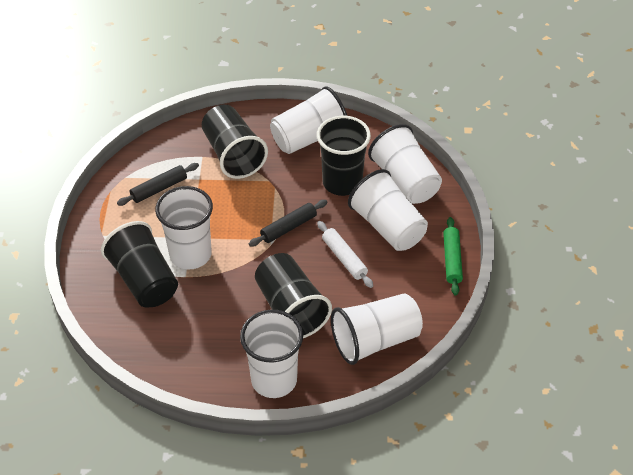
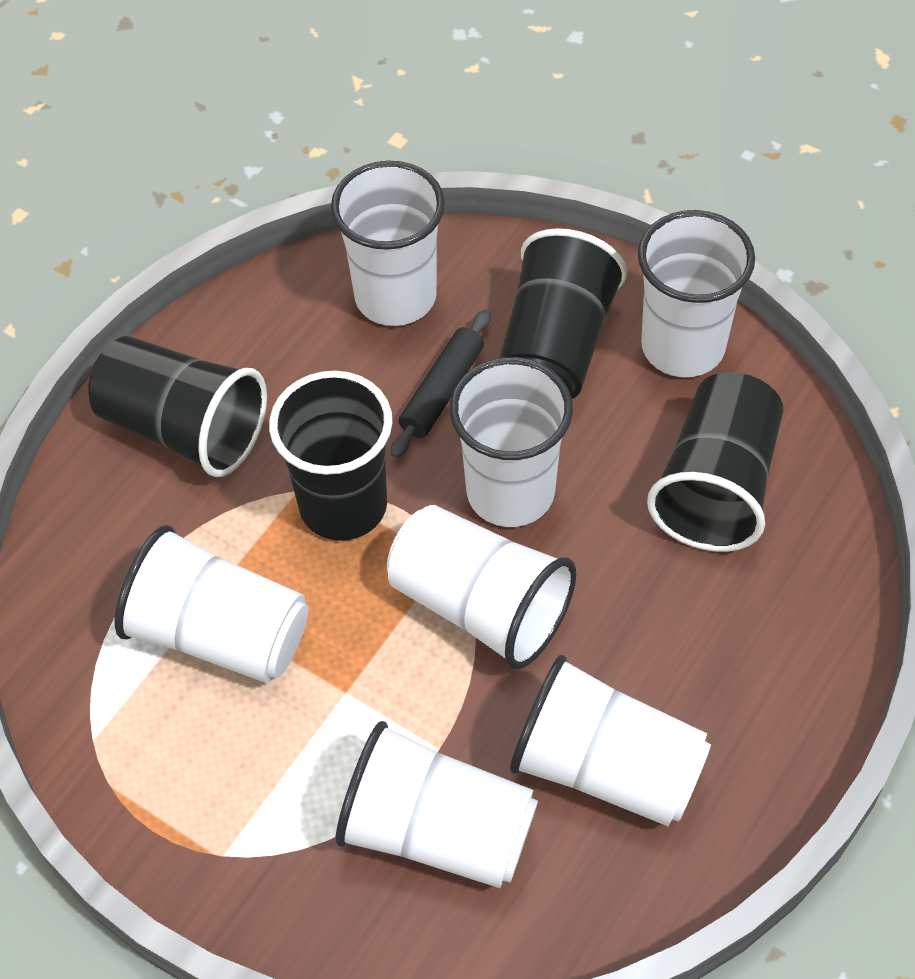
black rolling pin: [117,163,199,206] [249,200,327,247] = 2 -> [391,309,490,458] = 1
green rolling pin: [443,217,463,295] = 1 -> none = 0
white cup: [155,186,213,269] [240,310,303,398] [270,86,347,154] [331,293,423,365] [348,169,428,251] [368,124,442,204] = 6 -> [115,525,308,683] [331,161,445,326] [335,721,538,888] [387,505,576,670] [450,357,573,527] [510,655,711,826] [638,210,755,377] = 7
white rolling pin: [317,221,373,288] = 1 -> none = 0

